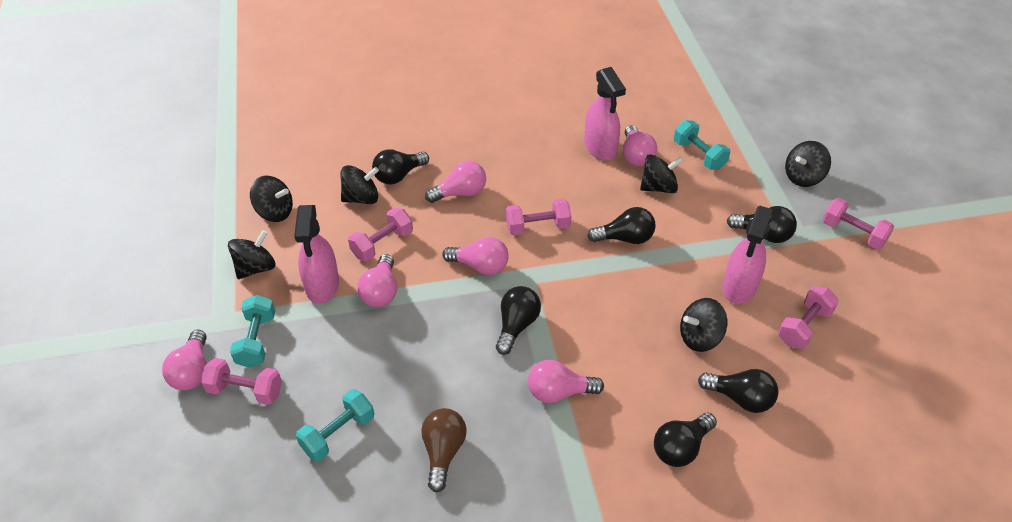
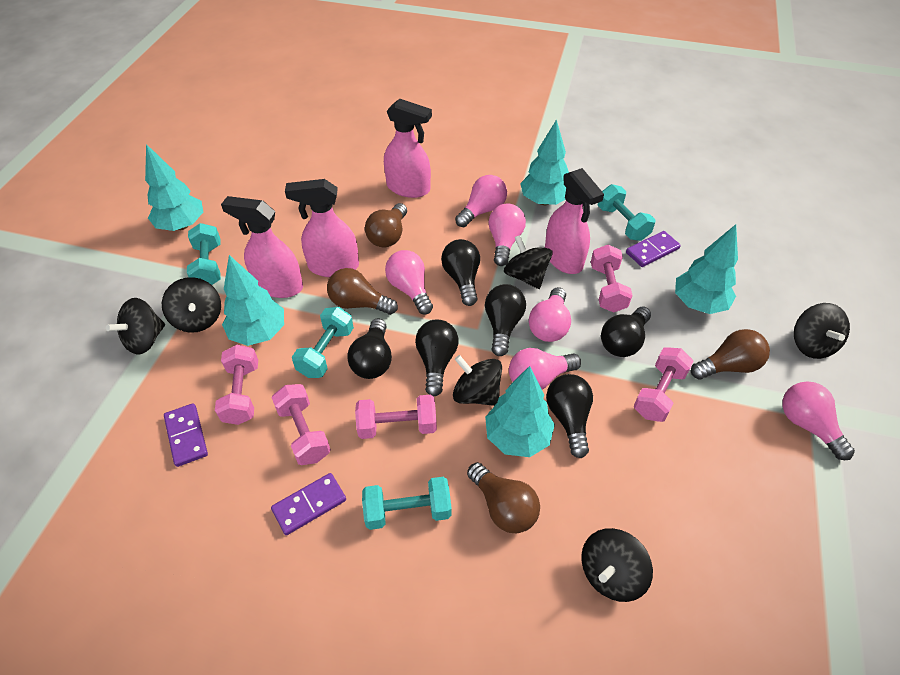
brown light bulb: [421,408,467,492] = 1 -> [327,268,398,315] [365,203,407,248] [467,462,540,533] [691,329,770,379] = 4
pink spray bottle: [294,205,339,304] [584,67,626,161] [722,206,772,304] = 3 -> [221,196,303,298] [285,179,359,277] [384,99,432,198] [545,168,604,274] = 4
purple domino: none = 0 -> [164,403,208,467] [271,473,346,535] [626,231,681,267] = 3
turquoise dumbbell: [230,295,275,368] [296,389,374,461] [674,120,730,170] = 3 -> [187,223,221,285] [292,307,354,378] [362,477,452,530] [598,184,655,241] = 4
turquoise tree: none = 0 -> [145,144,203,231] [222,255,284,346] [485,366,555,457] [520,119,569,205] [675,224,738,314] = 5

